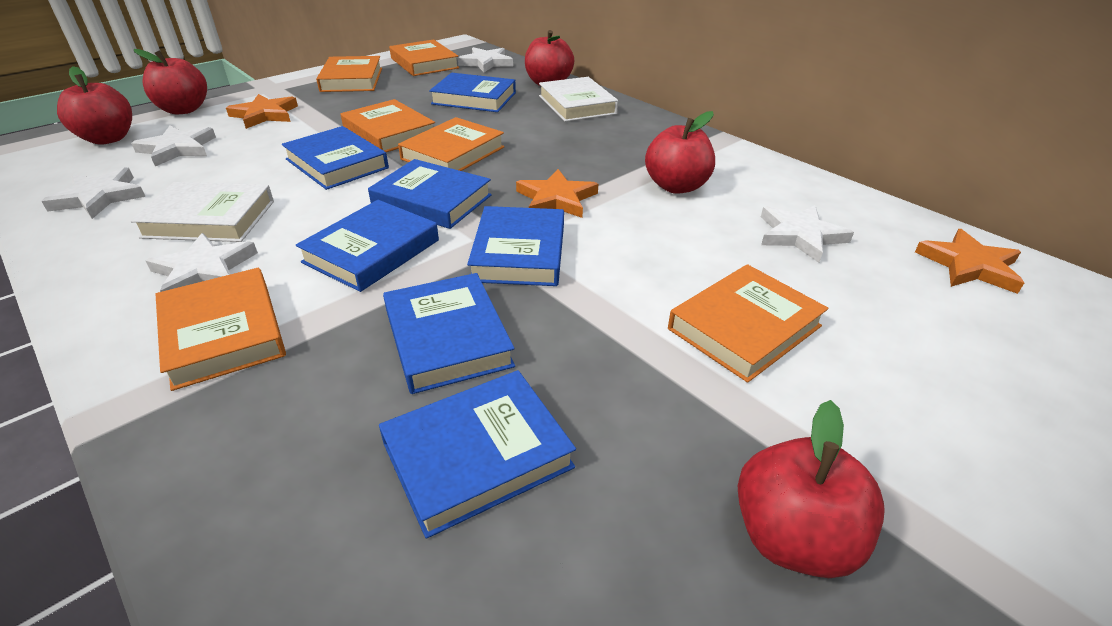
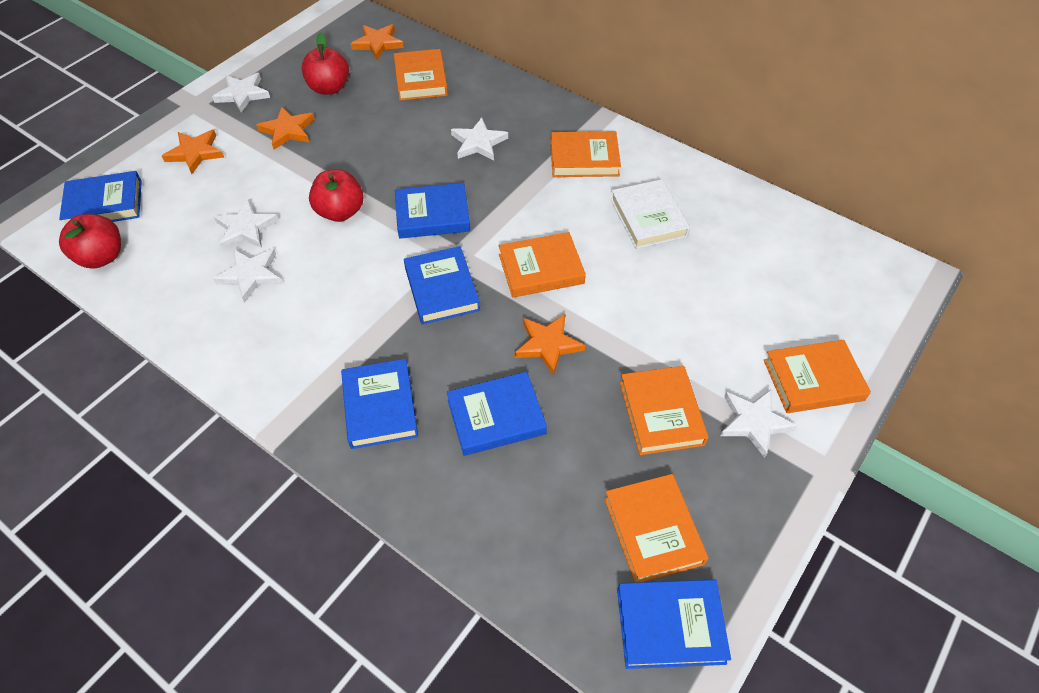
blue book: [282,126,389,190] [296,200,439,292] [368,159,492,229] [379,370,576,539] [383,273,515,394] [429,73,516,112] [467,206,564,286] = 7 -> [59,171,142,224] [341,359,418,449] [395,183,470,239] [404,246,480,324] [447,372,547,456] [617,579,731,669] = 6
orange star: [226,94,298,129] [516,169,598,218] [915,229,1024,294] = 3 -> [162,130,224,174] [256,107,315,150] [351,24,404,60] [515,314,585,376] = 4
red apple: [57,66,132,145] [134,49,207,114] [525,30,574,86] [645,111,715,194] [738,400,885,578] = 5 -> [59,214,121,269] [302,32,349,95] [309,169,363,222] = 3
white book: [131,182,274,242] [539,77,618,122] = 2 -> [610,179,690,249] = 1

